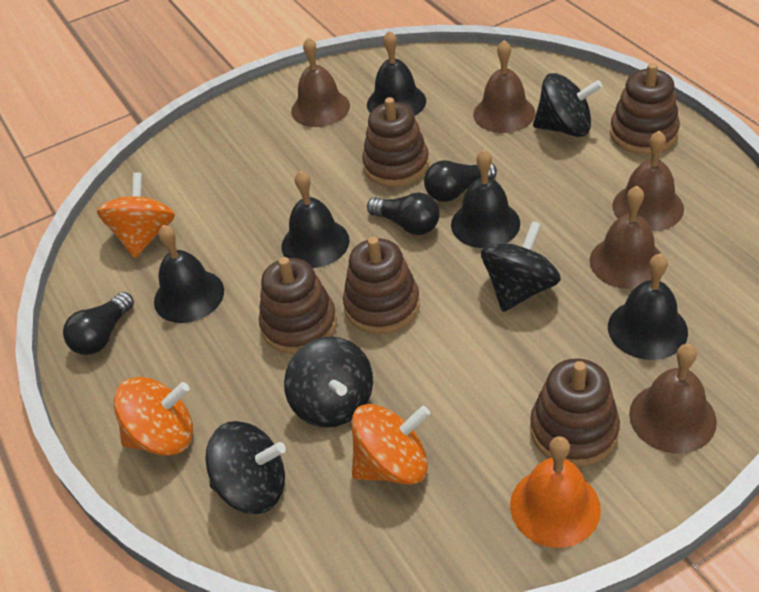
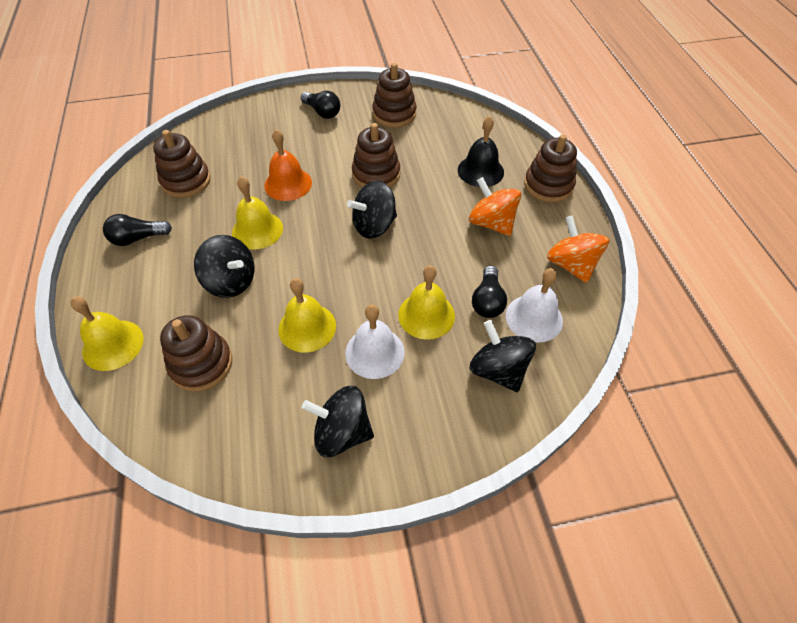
black bell: [154,225,224,323] [281,170,350,268] [367,31,426,116] [451,149,520,248] [608,253,688,360] = 5 -> [458,116,504,187] = 1
brown bell: [291,37,350,127] [473,40,535,133] [590,186,661,289] [612,131,684,231] [629,344,717,453] = 5 -> none = 0
orange spinning top: [97,172,175,258] [114,377,193,456] [351,404,430,485] = 3 -> [469,177,521,236] [547,215,609,283] = 2
white bell: none = 0 -> [345,305,405,379] [506,268,563,343] = 2
yellow bell: none = 0 -> [71,297,143,371] [232,176,283,250] [278,278,336,353] [398,265,455,340] = 4

